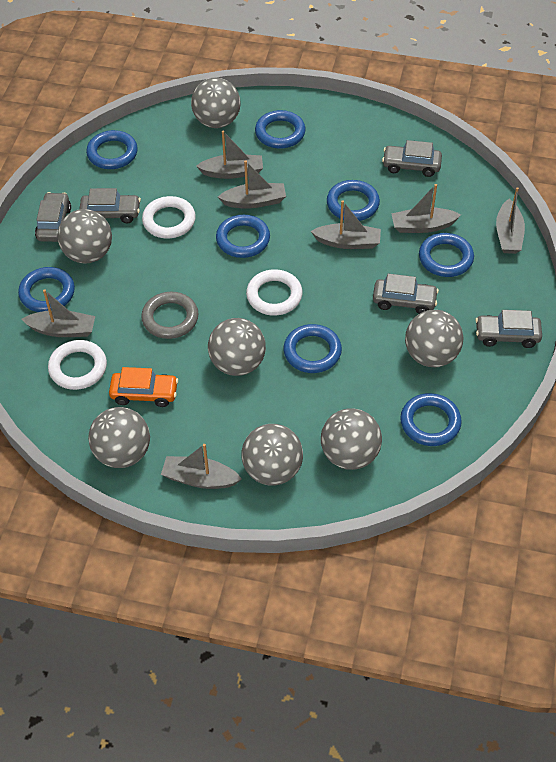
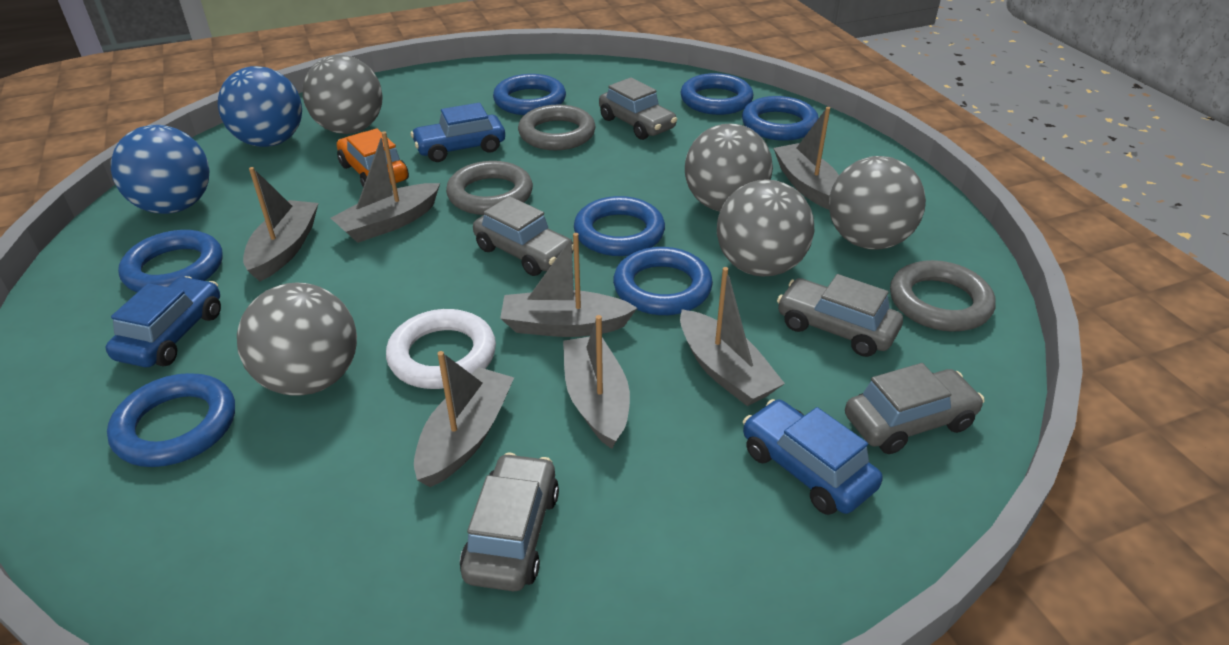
blue ball: none = 0 -> [111,125,209,214] [218,66,302,147] = 2
blue car: none = 0 -> [106,276,221,367] [411,103,505,162] [743,399,883,515] = 3
blue ring: [18,267,75,312] [86,130,138,169] [216,215,270,258] [255,110,306,149] [284,324,342,373] [327,180,380,221] [400,393,462,446] [419,233,474,277] = 8 -> [107,373,235,467] [118,230,223,292] [493,74,566,115] [574,196,665,256] [613,247,713,315] [680,73,753,115] [742,96,819,141] = 7
grey ball: [57,209,112,264] [88,407,150,468] [191,78,241,128] [208,318,266,376] [241,424,303,486] [321,408,382,470] [405,310,463,367] = 7 -> [237,283,357,396] [303,55,383,134] [685,124,773,212] [717,179,814,277] [829,156,926,250] = 5
grey ring: [141,292,198,339] = 1 -> [446,161,533,215] [518,105,596,150] [890,260,995,332] = 3
white ring: [48,340,107,390] [142,196,196,238] [246,269,302,316] = 3 -> [386,309,496,389] = 1

